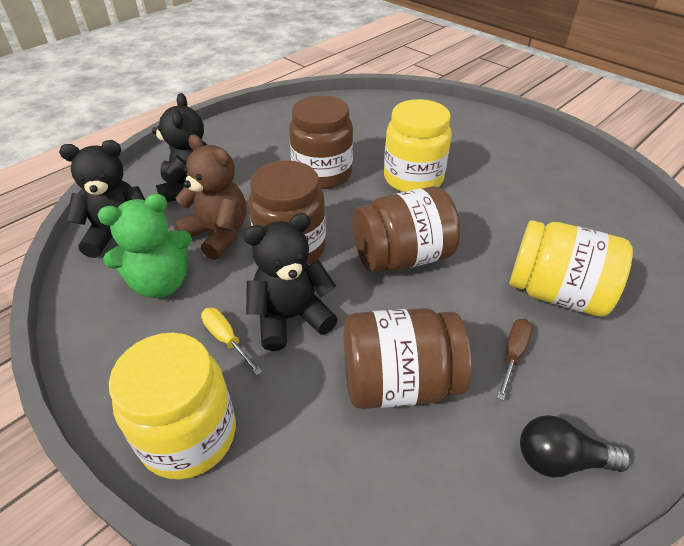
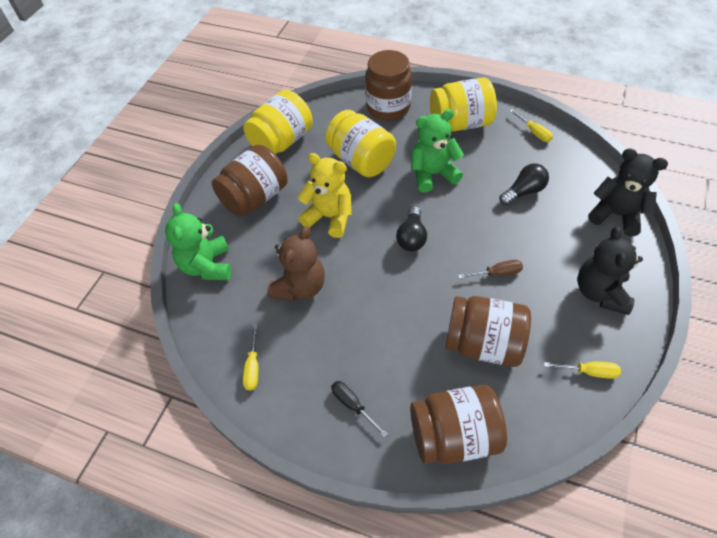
black light bulb: [520,415,631,477] = 1 -> [396,206,427,251] [499,164,549,205] = 2
black screwdriver: none = 0 -> [331,381,388,438] = 1
black teddy bear: [59,140,145,258] [152,93,207,202] [244,213,338,351] = 3 -> [578,226,643,315] [588,148,668,236] = 2
green teddy bear: [98,194,192,298] = 1 -> [165,203,231,280] [411,109,464,193] = 2
yellow screwdriver: [201,308,262,375] = 1 -> [243,324,258,391] [510,109,553,142] [544,362,621,379] = 3
yellow teddy bear: none = 0 -> [298,153,352,238] = 1

